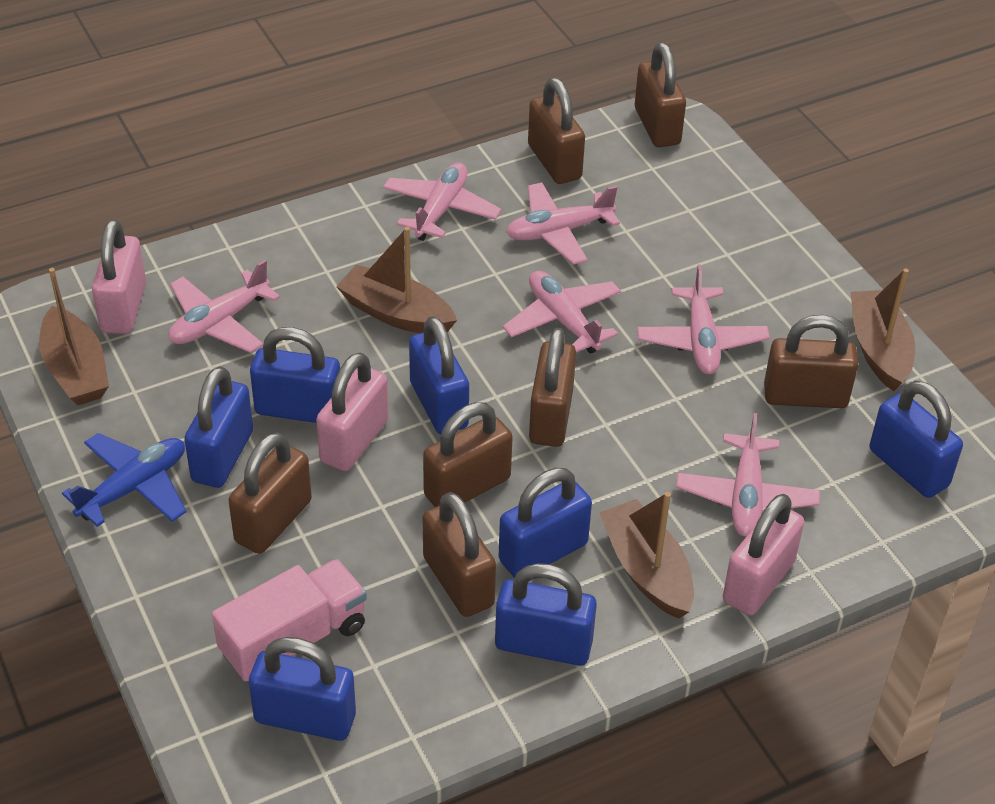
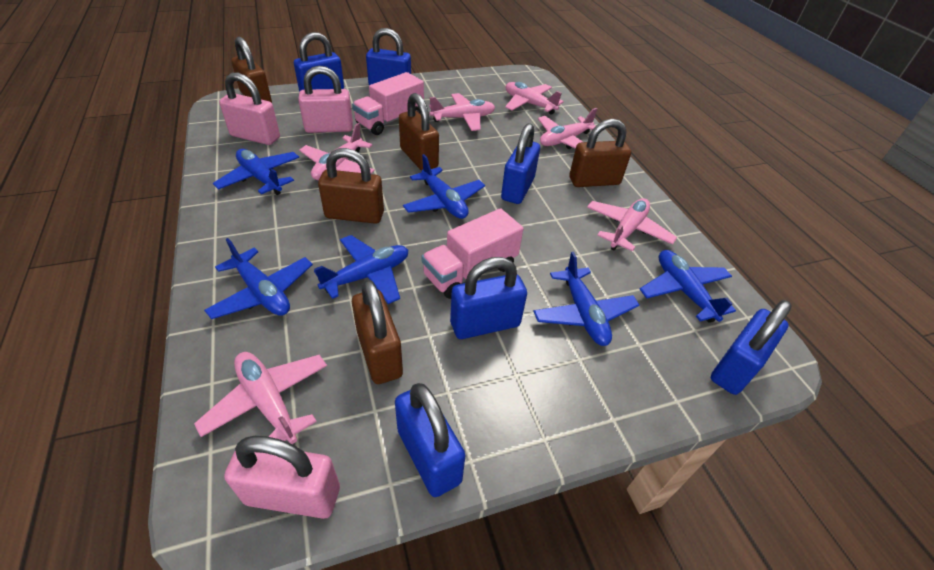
blue padlock: [184,366,253,488] [249,637,356,741] [250,327,340,423] [409,316,469,434] [495,563,597,666] [498,468,592,578] [870,381,963,498] = 7 -> [294,32,344,92] [366,28,411,85] [395,383,466,497] [450,257,527,339] [501,123,540,204] [710,300,792,395] = 6
blue plane: [62,433,187,527] = 1 -> [204,238,313,319] [213,149,299,195] [314,235,408,304] [403,154,485,219] [533,252,639,346] [640,250,736,323] = 6
brown boat: [39,268,109,405] [336,227,457,333] [599,492,694,619] [850,268,915,391] = 4 -> none = 0
brown padlock: [228,432,312,554] [423,402,513,507] [423,492,496,617] [528,78,585,184] [529,328,576,447] [635,43,686,147] [764,315,858,408] = 7 -> [231,37,272,103] [318,148,384,224] [352,279,403,384] [399,93,439,171] [569,119,631,187] = 5
pink truck: [212,559,367,681] = 1 -> [352,72,424,135] [421,208,524,299] = 2

